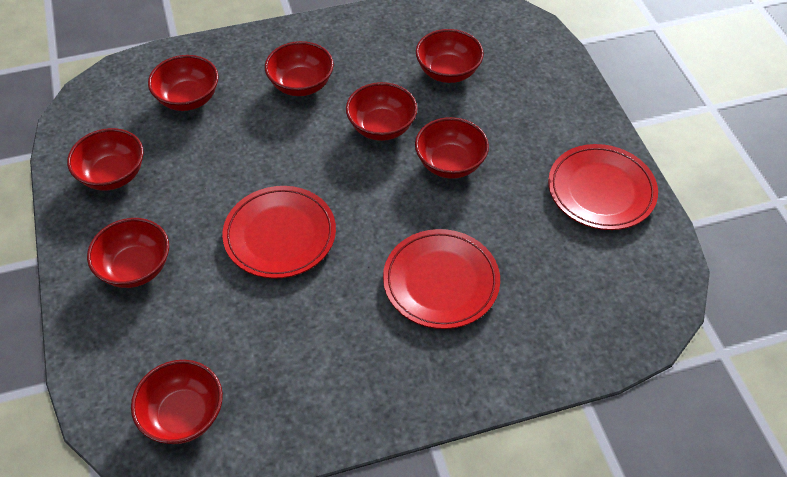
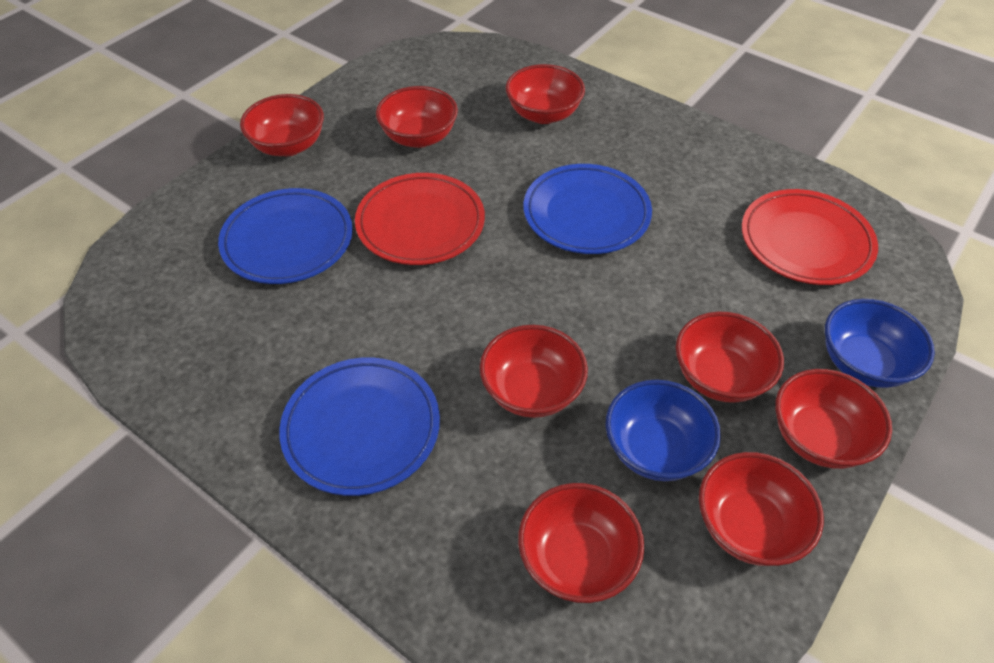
blue bowl: none = 0 -> [606,380,721,481] [825,299,935,388] = 2
blue plate: none = 0 -> [218,188,353,284] [279,358,440,496] [523,164,652,254] = 3
red plate: [222,186,336,279] [383,229,500,329] [548,144,658,230] = 3 -> [355,173,485,265] [742,189,878,285] = 2

